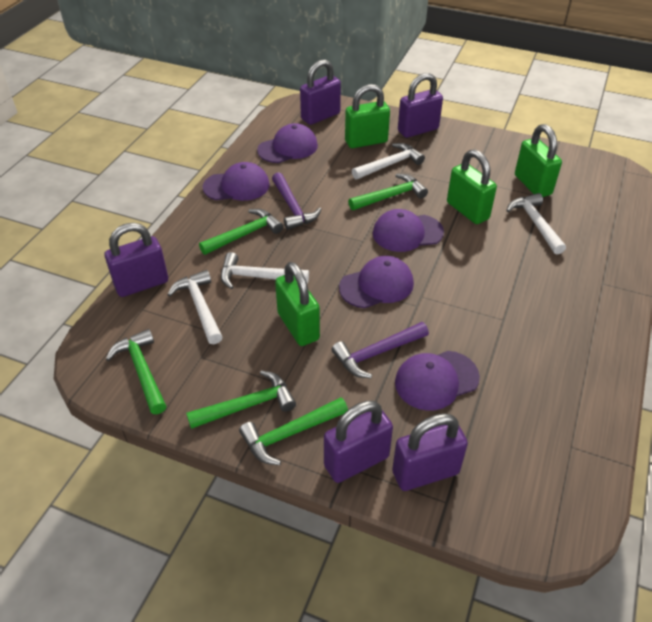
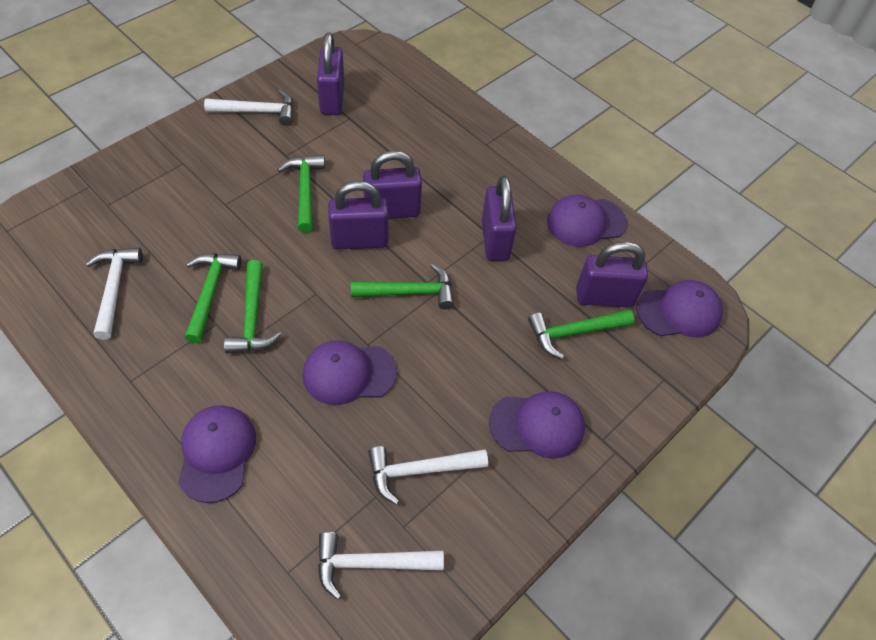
green padlock: [275,262,320,346] [345,84,390,148] [447,149,497,224] [515,124,562,197] = 4 -> none = 0
purple hammer: [272,172,322,230] [331,322,429,378] = 2 -> none = 0

